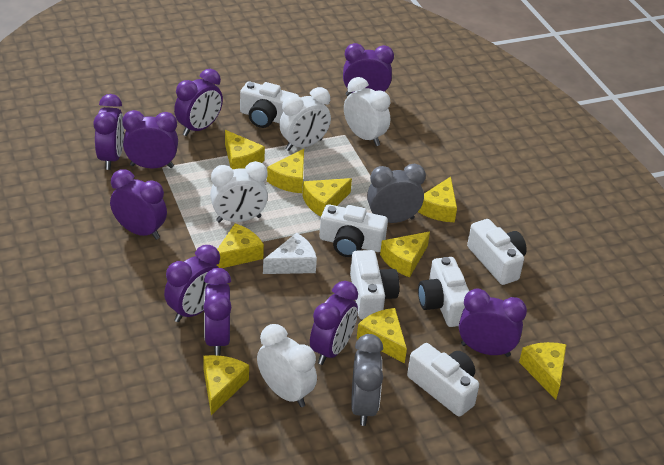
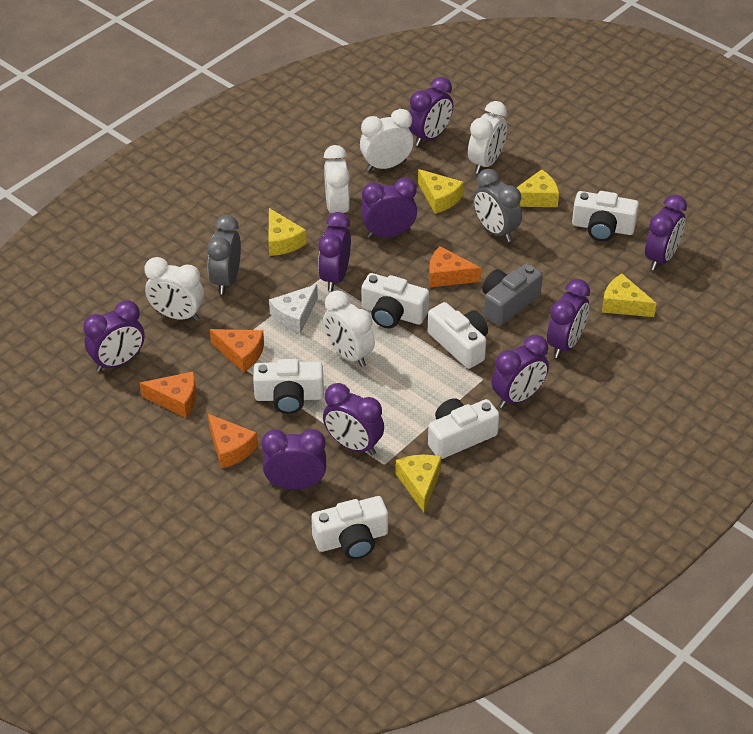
grey camera: none = 0 -> [483,263,543,326] = 1
orange cheese: none = 0 -> [140,371,196,418] [208,414,258,469] [210,329,264,373] [429,246,481,287] = 4
white clock: [210,161,268,223] [257,324,317,407] [279,87,331,151] [344,77,390,146] = 4 -> [145,257,204,321] [323,291,375,367] [324,145,350,213] [360,109,413,171] [468,101,507,174] = 5
yellow cheese: [203,355,249,415] [217,223,264,268] [225,130,265,169] [267,149,304,193] [302,178,352,217] [357,308,407,363] [380,232,430,278] [418,177,457,222] [519,342,566,400] = 9 -> [268,208,307,256] [396,455,442,512] [418,169,464,214] [516,169,559,207] [602,274,656,317] = 5

